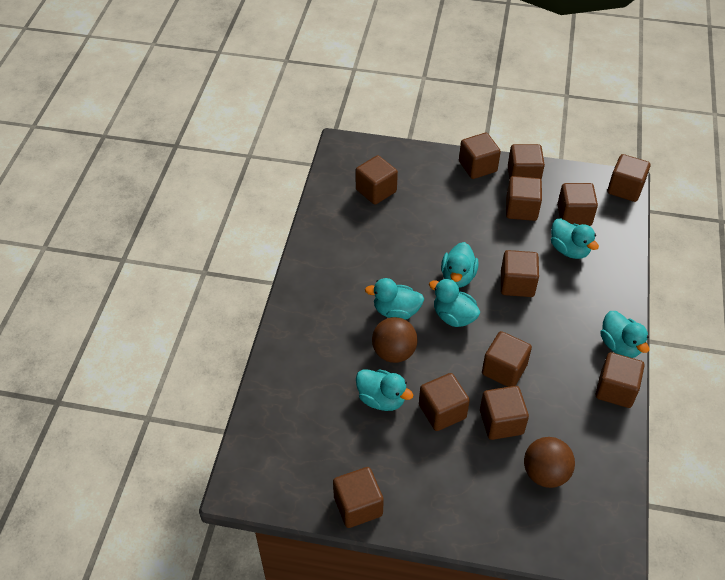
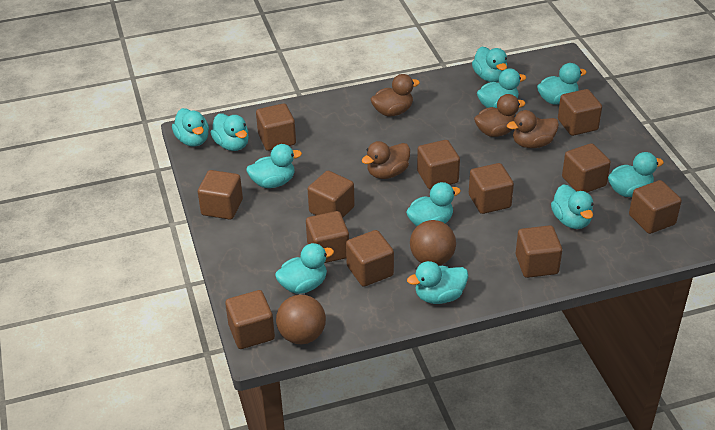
brown duck: none = 0 -> [362,141,410,179] [371,74,420,116] [474,94,526,137] [507,110,559,148] = 4
turquoise duck: [356,369,413,411] [365,278,424,320] [429,278,480,327] [441,242,479,288] [551,218,599,259] [600,311,649,358] = 6 -> [172,108,209,147] [210,114,249,151] [246,144,302,188] [275,243,334,294] [406,182,461,226] [407,261,468,304] [472,47,507,82] [477,68,526,108] [537,63,587,105] [551,184,593,229] [608,152,664,197] = 11

